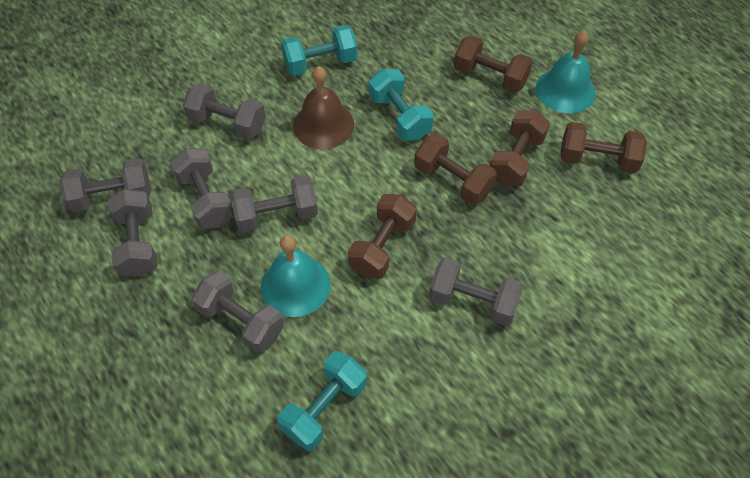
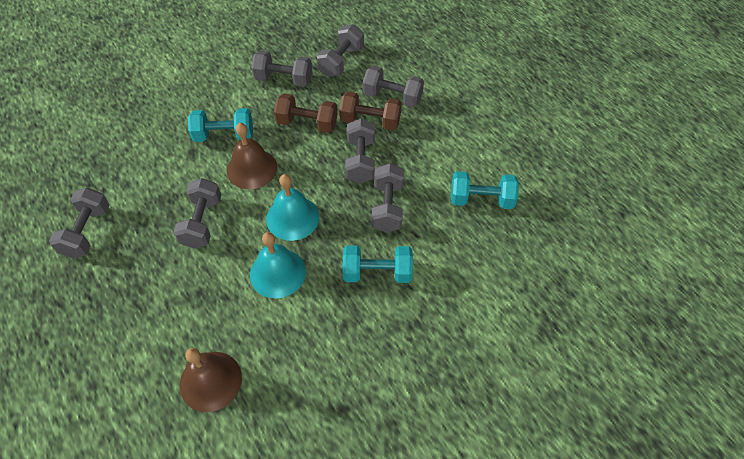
brown bell: [293,66,354,149] = 1 -> [180,348,242,412] [227,123,277,189] = 2
brown dumbbell: [348,194,417,279] [414,133,497,205] [454,35,533,93] [490,110,550,187] [561,122,647,173] = 5 -> [274,93,338,133] [339,92,402,131] = 2

